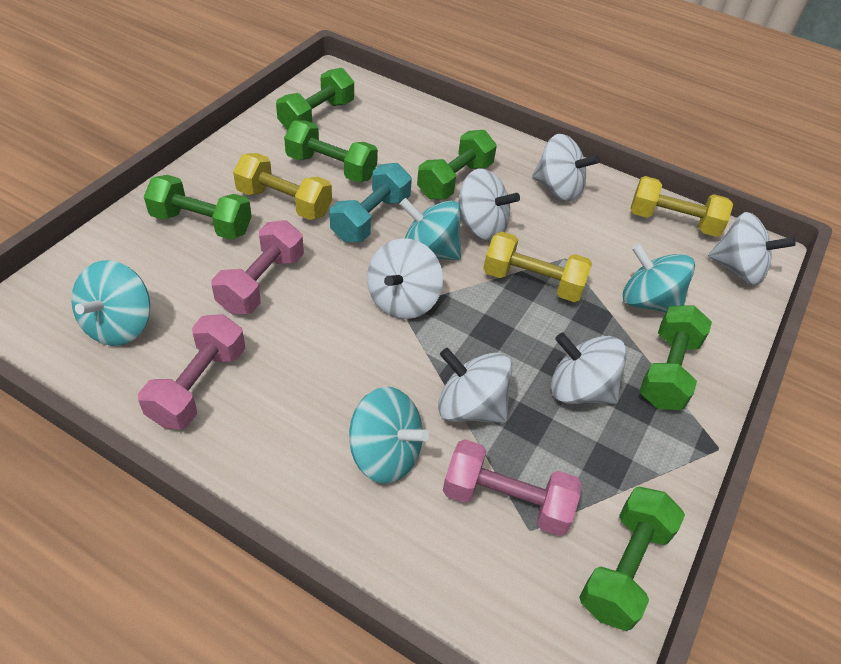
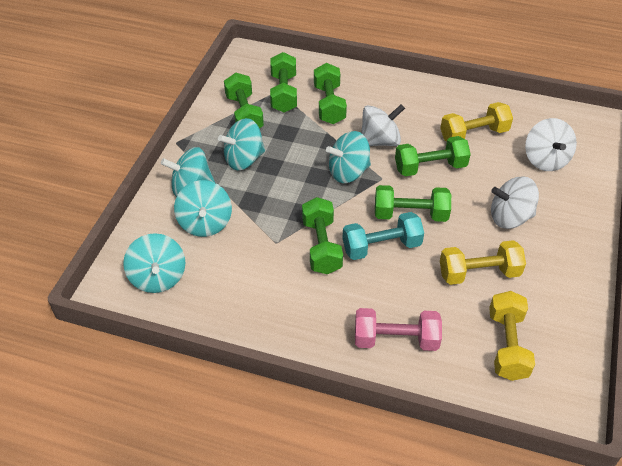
pink dumbbell: [138,314,245,429] [211,220,304,314] [443,439,581,536] = 3 -> [355,308,442,351] = 1
turquoise spinning top: [71,260,150,346] [349,387,429,484] [399,198,461,260] [623,244,695,313] = 4 -> [123,233,185,293] [161,147,215,197] [174,180,232,237] [218,118,265,170] [326,131,371,183] = 5
white spinning top: [367,238,443,319] [438,348,512,423] [457,169,520,241] [532,134,600,201] [551,333,627,404] [708,212,796,285] = 6 -> [361,104,405,146] [491,176,539,229] [525,118,577,171] = 3

